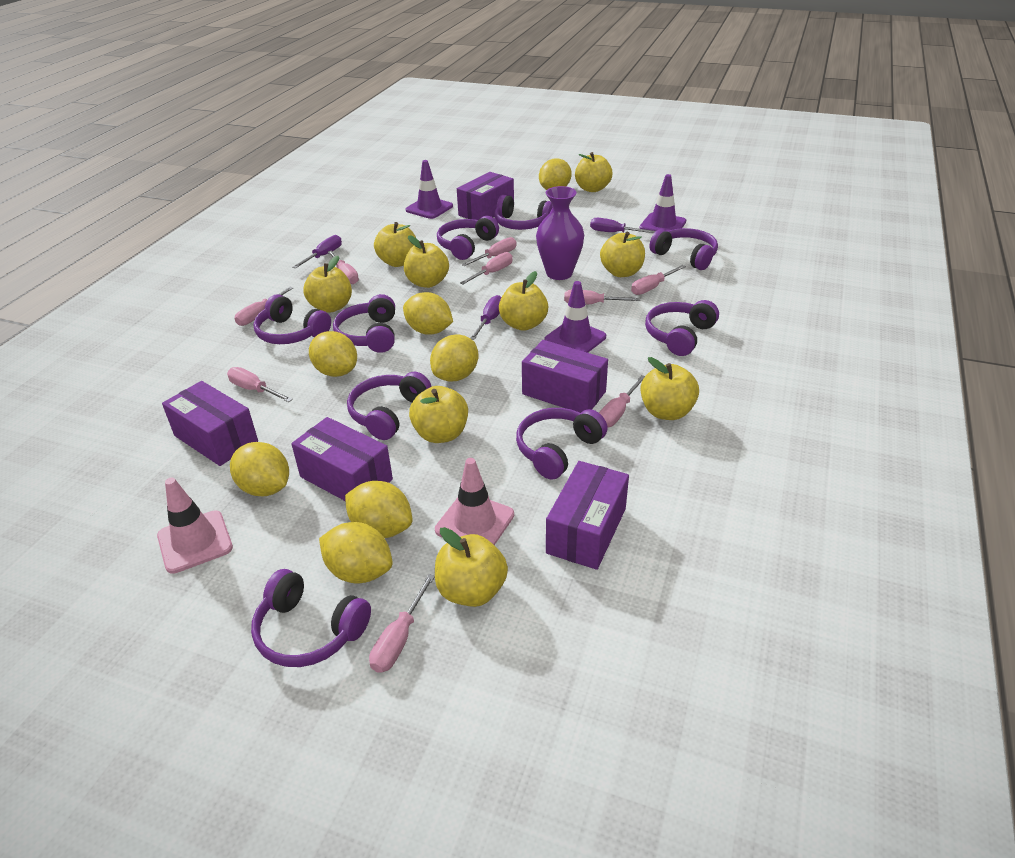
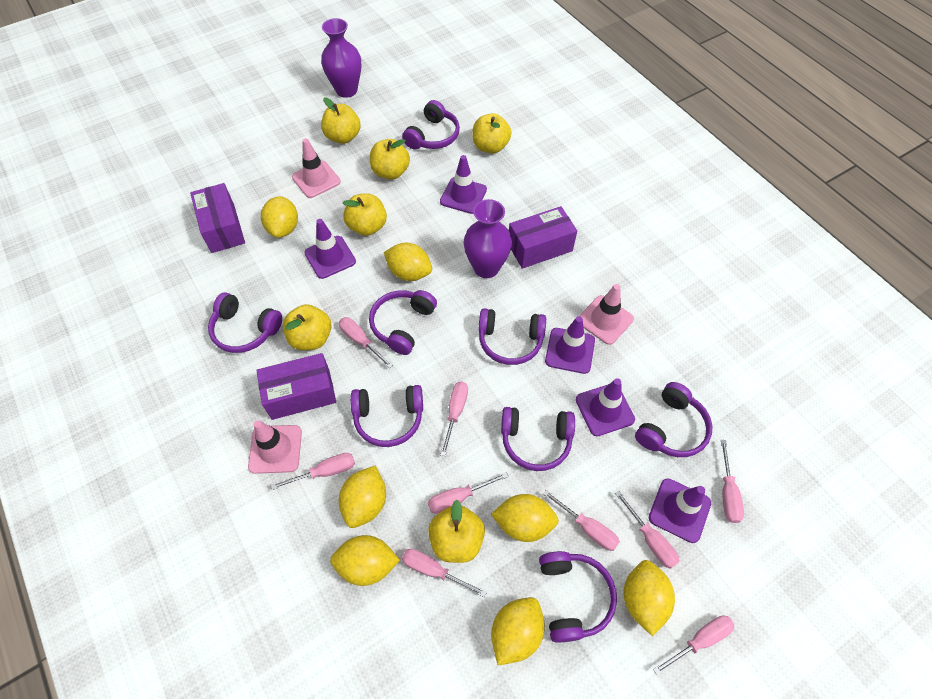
pink traffic cone: [157,478,233,574] [435,458,514,545] = 2 -> [248,420,302,474] [292,138,341,198] [579,284,634,345] = 3
purple box: [162,381,258,466] [291,417,393,501] [457,172,514,220] [522,340,608,413] [546,461,629,570] = 5 -> [190,183,245,253] [256,353,336,420] [509,206,577,269] = 3
purple headphones: [251,569,371,667] [253,294,331,344] [333,294,395,353] [347,371,431,440] [437,216,499,260] [494,195,552,230] [516,408,608,480] [645,300,719,356] [649,228,718,270] = 9 -> [208,293,282,353] [350,385,423,447] [369,290,437,355] [402,100,460,149] [478,308,546,365] [501,407,575,471] [539,551,617,643] [635,382,713,457] = 8
purple screwdriver: [292,235,342,269] [470,295,502,340] [590,218,656,233] = 3 -> none = 0
purple traffic cone: [406,160,453,219] [545,281,606,353] [640,174,686,231] = 3 -> [304,219,356,279] [440,155,487,214] [545,316,595,374] [576,378,635,436] [649,478,711,543] = 5
purple vase: [536,186,584,280] = 1 -> [321,18,361,98] [463,199,512,278] = 2
yellow apple: [303,256,352,313] [374,222,416,267] [404,235,449,288] [409,386,468,443] [435,527,508,607] [499,271,548,331] [575,152,612,192] [600,232,645,277] [640,357,699,420] = 9 -> [283,304,332,350] [321,97,361,144] [343,193,387,236] [370,139,410,179] [428,500,485,563] [472,113,511,154] = 6

